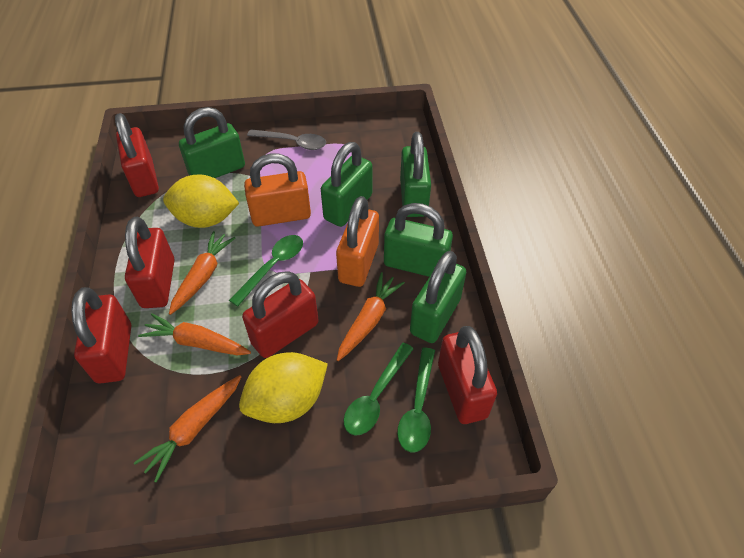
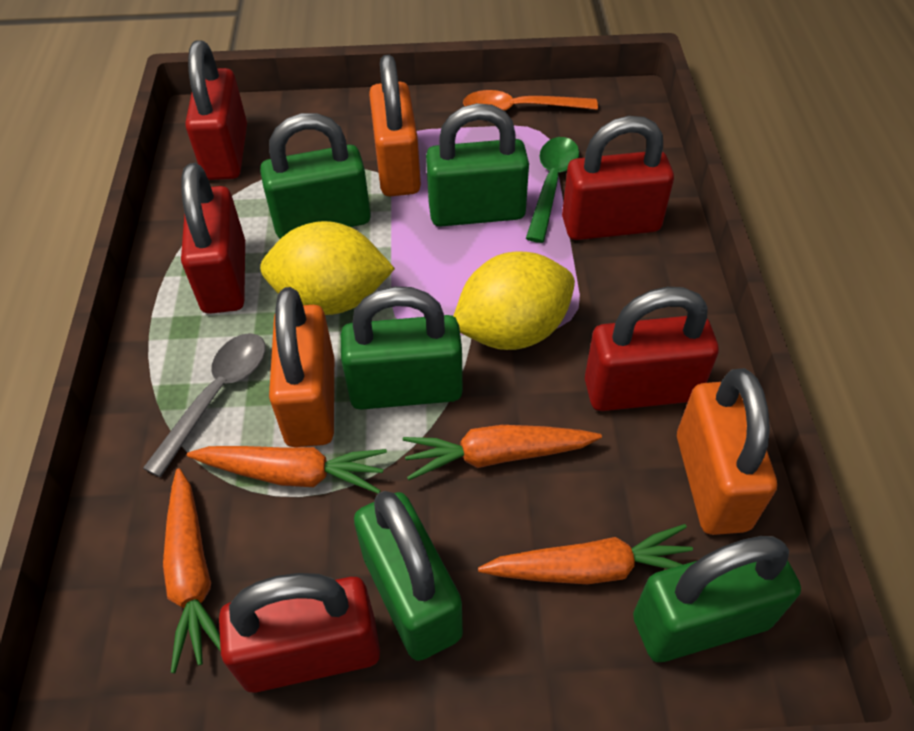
green spoon: [229,235,303,307] [344,343,414,435] [397,347,435,452] = 3 -> [526,137,579,243] = 1
orange padlock: [244,153,311,227] [336,196,379,287] = 2 -> [269,287,334,447] [369,55,421,196] [677,368,777,535] = 3
orange spoon: none = 0 -> [463,90,598,111] = 1

